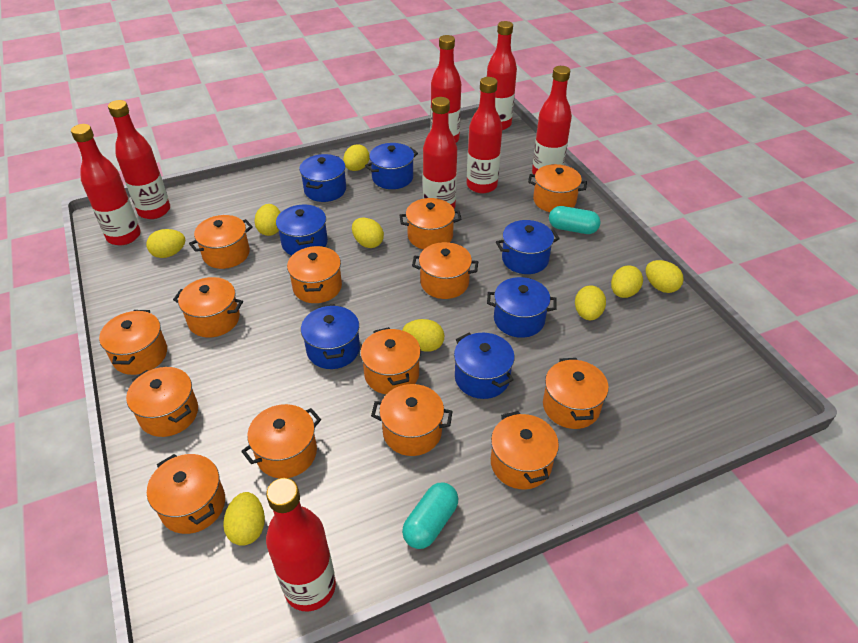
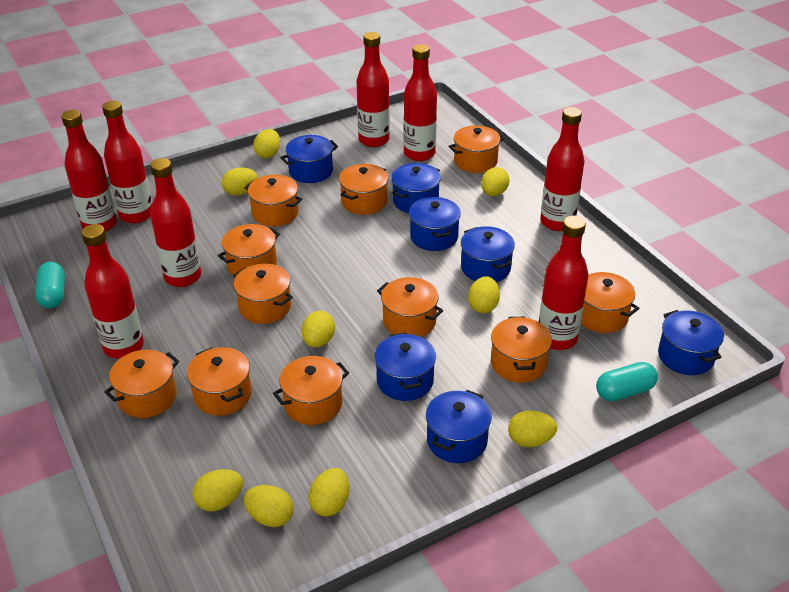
orange pot: [99,310,167,375] [126,367,198,437] [147,454,225,534] [173,277,243,338] [189,215,253,269] [241,404,321,478] [287,246,342,303] [360,327,421,394] [371,384,453,456] [400,198,462,249] [412,242,478,299] [491,411,559,489] [528,164,587,212] [543,358,609,429] = 14 -> [104,350,179,418] [187,347,252,416] [218,224,280,276] [233,264,293,324] [244,175,302,226] [273,356,349,425] [339,164,388,215] [377,277,443,337] [449,125,505,173] [491,317,552,383] [581,272,639,333] = 11

